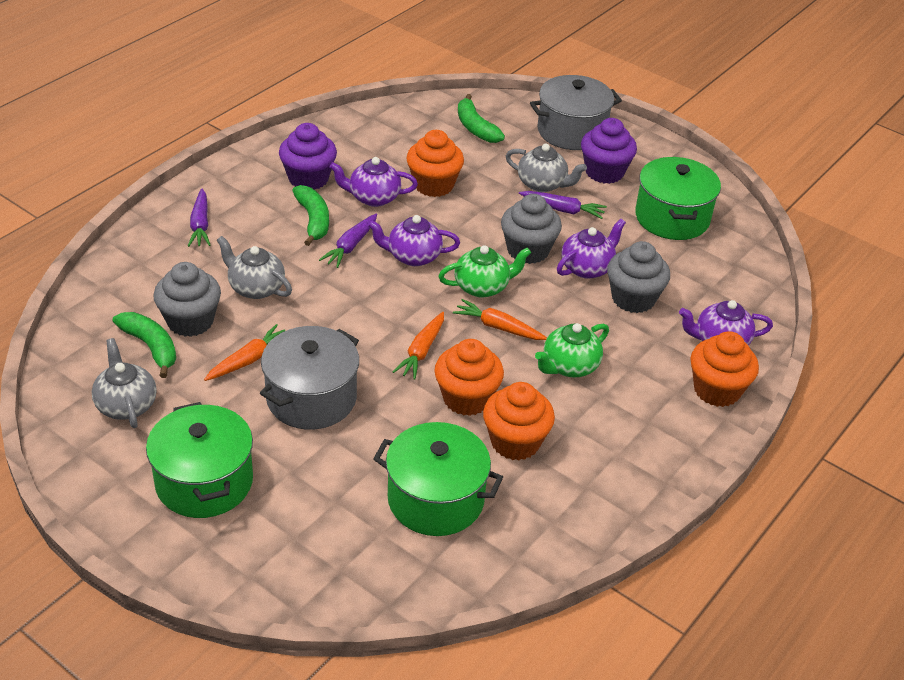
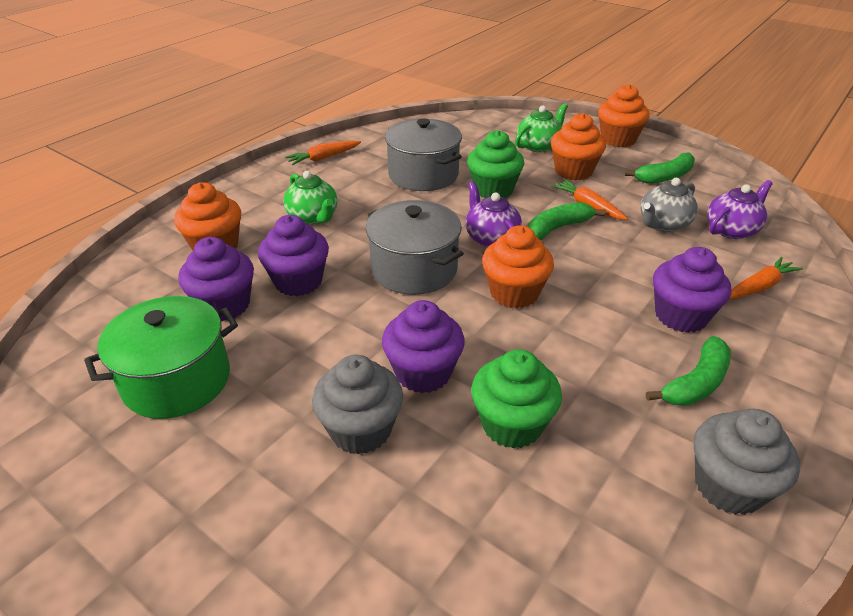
green cupcake: none = 0 -> [467,130,524,198] [471,349,562,449] = 2
green pot: [146,402,253,518] [373,422,503,536] [635,157,721,240] = 3 -> [84,296,238,419] = 1
grey cupcake: [153,262,221,337] [501,194,562,264] [607,241,670,313] = 3 -> [312,355,403,454] [694,409,800,515] = 2
grey teapot: [92,338,157,428] [217,236,292,299] [506,144,587,192] = 3 -> [641,178,698,232] = 1
purple carrot: [188,189,211,247] [319,213,377,268] [519,191,607,219] = 3 -> none = 0
purple cupcake: [279,123,337,190] [581,118,637,184] = 2 -> [178,237,254,321] [258,215,329,296] [382,300,465,393] [653,247,731,333] = 4
purple teapot: [329,157,418,207] [368,215,460,266] [557,219,626,279] [679,300,773,346] = 4 -> [465,181,522,247] [707,180,773,239] = 2

